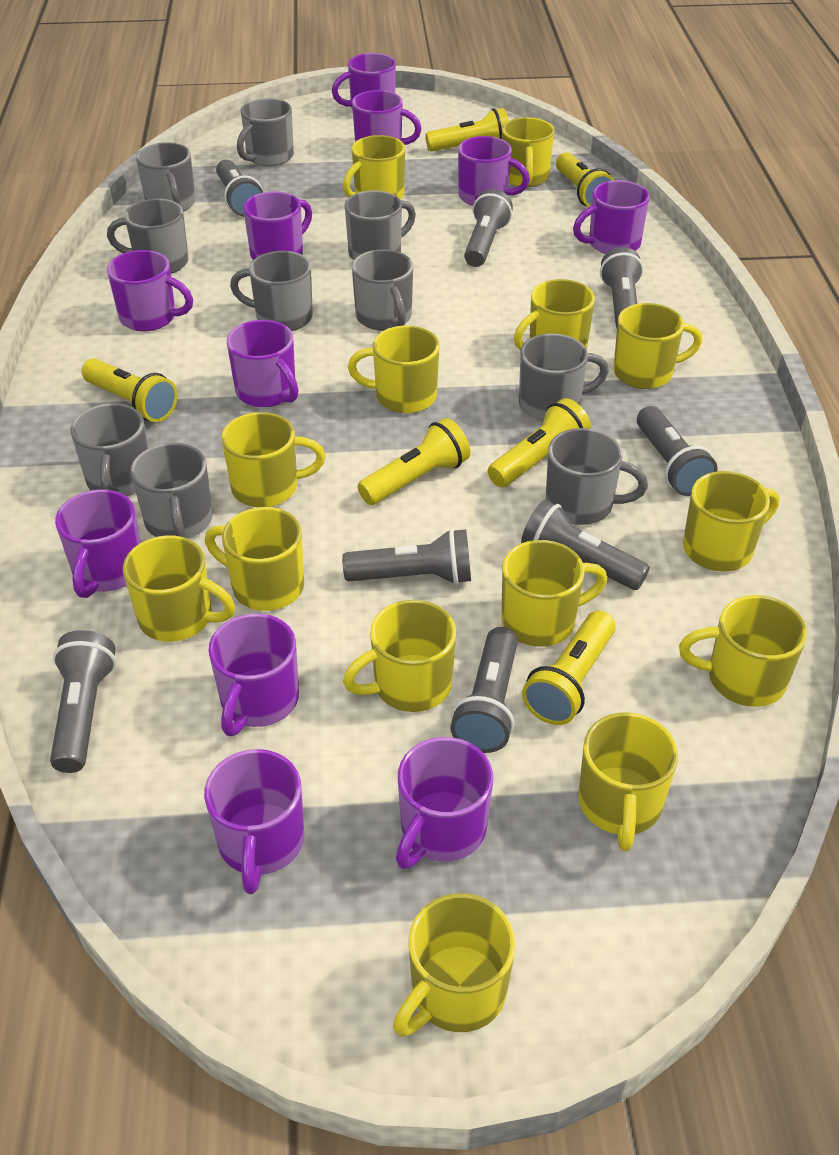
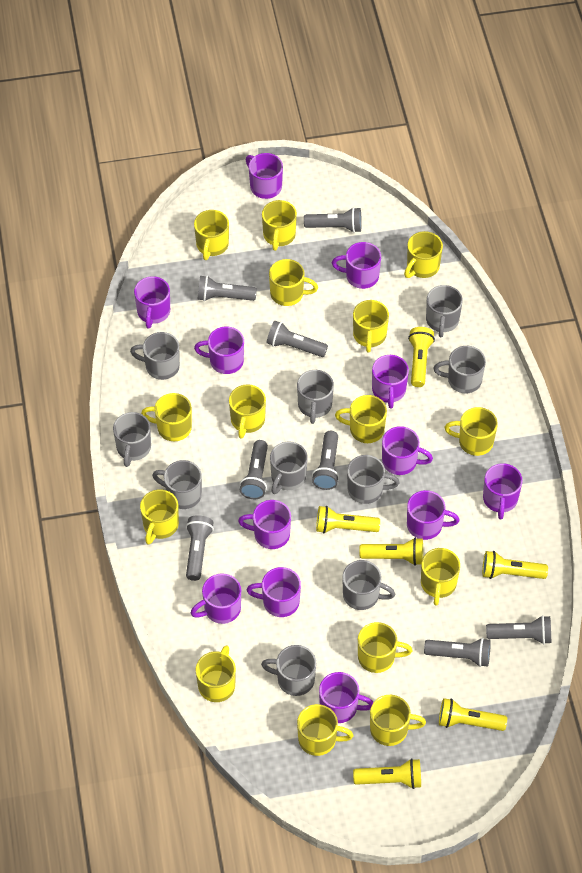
purple mug: [55,489,141,598] [107,250,193,331] [204,749,304,894] [208,613,299,736] [227,320,298,407] [243,191,312,260] [332,53,396,110] [352,90,422,145] [396,737,493,869] [458,136,530,206] [573,180,650,254] = 11 -> [134,276,170,329] [191,573,241,624] [194,326,244,374] [238,500,291,549] [246,153,283,199] [247,567,301,617] [319,672,374,723] [332,242,381,289] [372,355,409,409] [382,426,433,475] [407,490,460,540] [483,463,523,520] = 12
yellow mug: [123,535,235,642] [205,507,304,611] [221,412,326,507] [343,135,405,199] [343,600,456,712] [348,325,440,413] [393,893,516,1037] [501,540,607,647] [502,117,554,187] [514,279,595,350] [578,712,678,852] [613,303,702,389] [679,595,807,707] [683,471,779,572] = 14 -> [140,489,179,545] [141,393,192,441] [194,210,229,260] [196,645,236,702] [229,384,266,439] [262,200,297,251] [269,259,318,306] [297,704,354,756] [335,395,387,443] [353,300,389,353] [358,622,413,673] [370,695,426,746] [404,231,443,278] [421,548,460,606] [444,407,498,456] = 15

